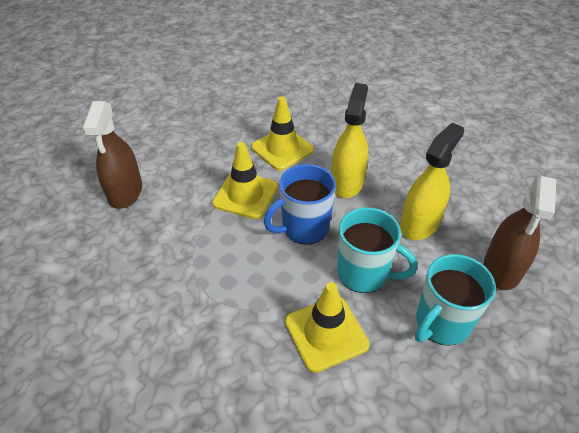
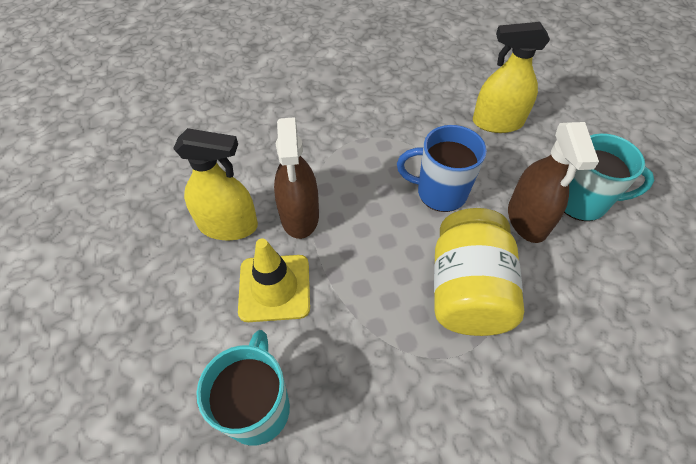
yellow jar: none = 0 -> [434,208,524,336] = 1
yellow traffic cone: [212,142,278,219] [251,96,314,171] [285,282,369,373] = 3 -> [238,238,310,322] = 1

